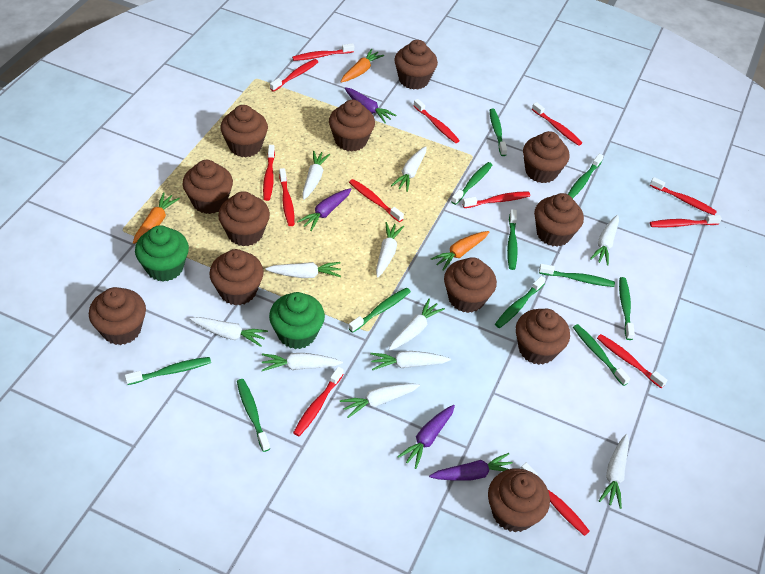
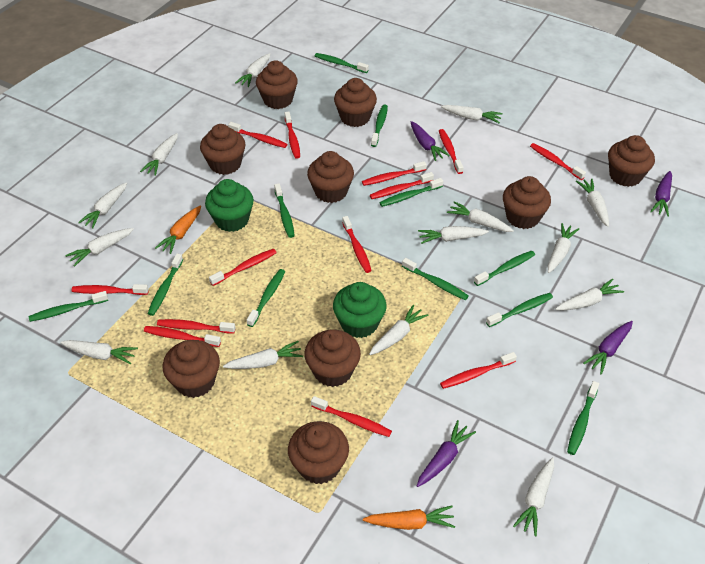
brown cupcake: [89,287,146,345] [183,160,233,214] [209,249,264,306] [218,191,270,246] [221,105,268,157] [329,100,375,152] [394,40,438,90] [444,257,497,313] [488,468,550,533] [516,309,570,365] [523,131,570,183] [534,193,584,247] = 12 -> [163,340,220,398] [200,124,245,175] [256,61,298,109] [288,421,349,484] [304,329,361,387] [307,151,354,203] [334,78,377,127] [503,176,551,229] [608,135,655,187] = 9
orange carrot: [133,192,180,244] [340,49,384,82] [430,231,489,271] = 3 -> [155,205,201,254] [363,505,455,530] = 2
white carrot: [190,317,268,347] [262,353,343,371] [265,262,341,278] [302,151,330,200] [340,383,420,418] [370,351,451,370] [376,222,404,277] [388,299,445,351] [391,146,426,192] [590,215,619,266] [599,434,629,509] = 11 -> [60,340,138,365] [65,228,134,267] [78,183,127,229] [140,133,178,176] [223,341,303,369] [235,53,270,87] [369,305,429,355] [418,226,489,244] [441,105,503,123] [447,201,514,232] [513,457,554,536] [548,223,579,273] [556,279,624,310] [576,178,609,227] = 14

